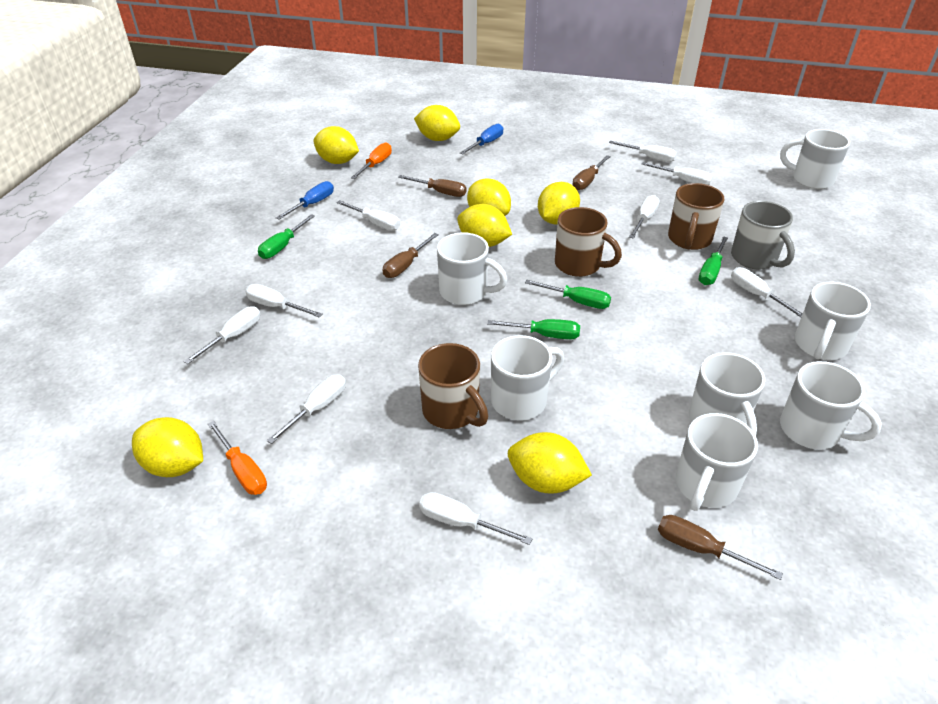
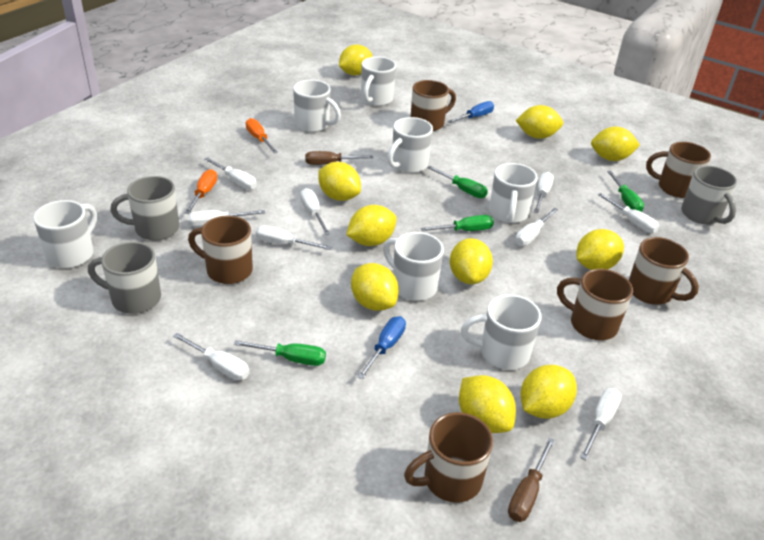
brown mug: [418,343,488,429] [555,207,622,277] [668,183,724,250] = 3 -> [188,215,253,284] [404,412,493,503] [411,80,456,131] [557,269,633,340] [629,237,699,305] [646,142,711,198] = 6
brown screwdriver: [382,233,439,278] [398,175,466,197] [572,155,611,190] [658,515,783,580] = 4 -> [305,151,373,165] [508,438,555,522] = 2
grey mug: [731,201,795,270] = 1 -> [88,241,161,314] [110,176,179,240] [681,166,737,224] = 3
yellow lemon: [132,417,203,477] [314,126,359,164] [414,105,460,141] [457,204,512,247] [467,178,511,216] [508,432,592,494] [538,182,580,224] = 7 -> [319,162,361,201] [339,44,372,75] [346,205,397,246] [351,263,399,311] [450,238,493,284] [459,375,516,433] [516,105,563,139] [521,365,577,419] [577,229,624,270] [591,127,640,161] = 10

